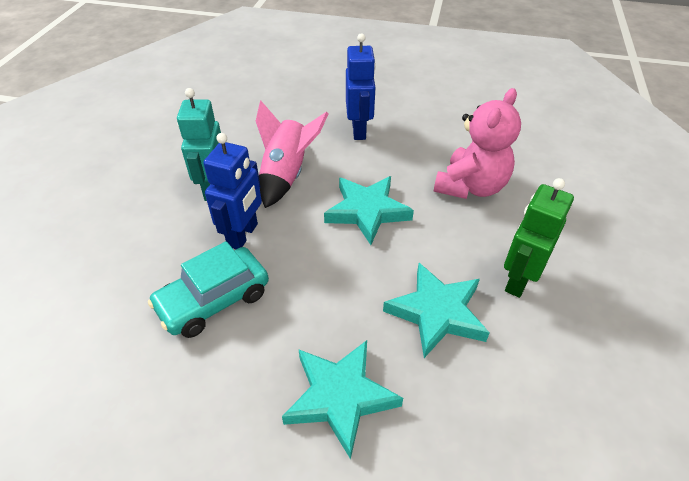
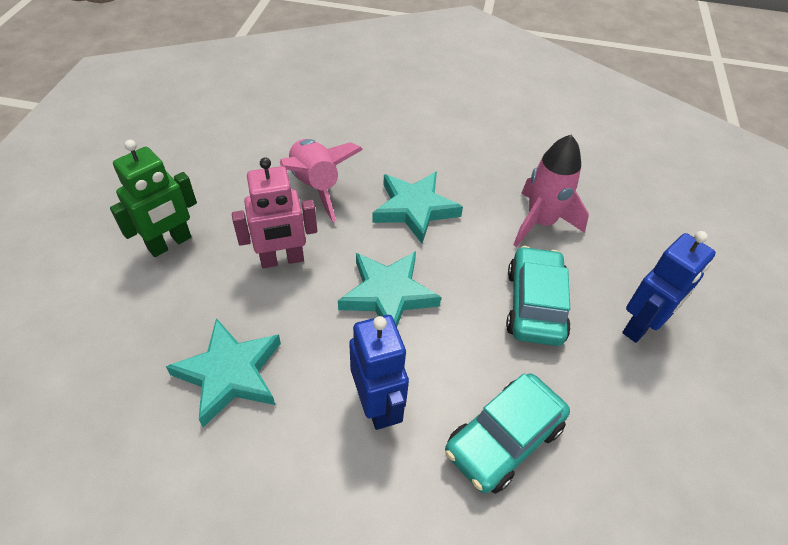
pink robot: none = 0 -> [232,157,317,268] = 1
pink rocket: [256,101,328,208] = 1 -> [280,139,363,222] [513,135,589,247] = 2
pink teddy bear: [434,88,521,199] = 1 -> none = 0
turquoise car: [148,241,269,338] = 1 -> [445,373,570,494] [506,246,571,346] = 2
turquoise robot: [177,88,221,201] = 1 -> none = 0

